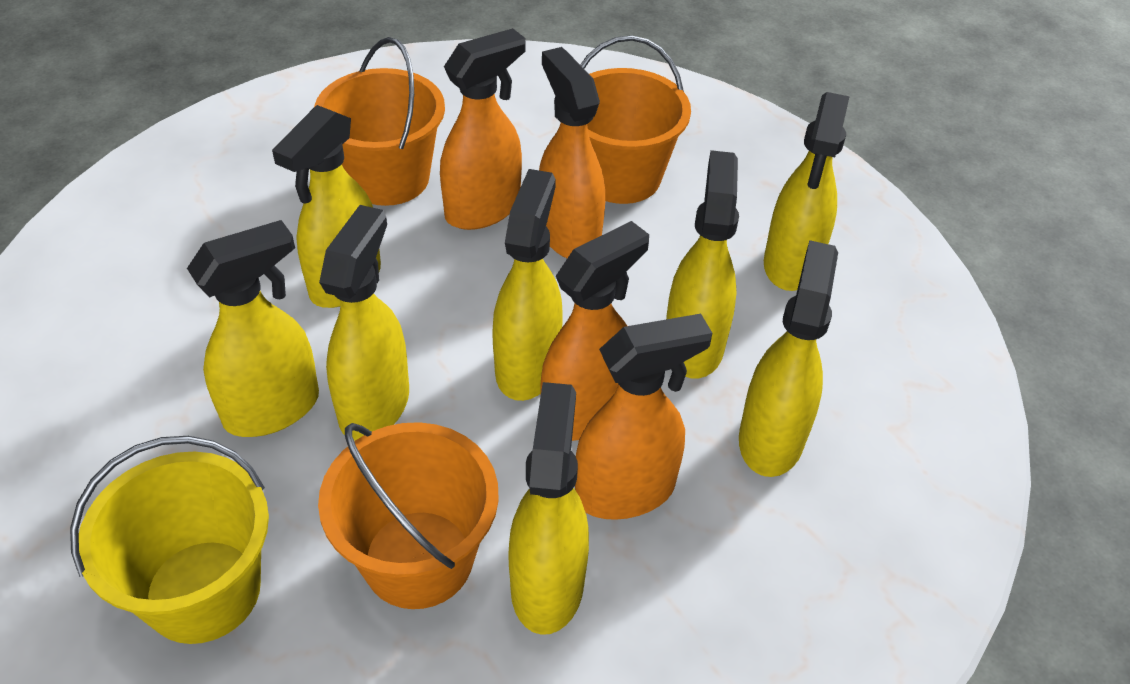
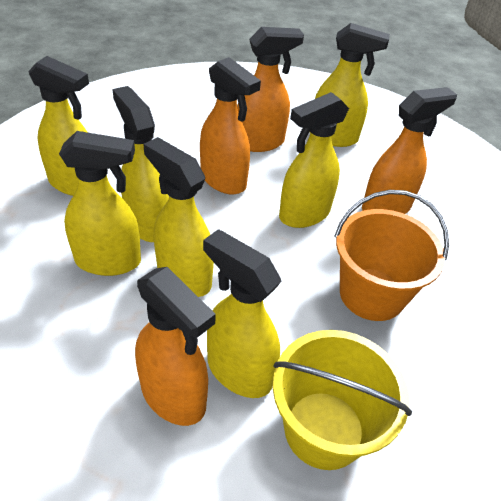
orange bucket: [314,37,445,206] [318,422,499,609] [580,35,691,204] = 3 -> [334,190,449,321] = 1
yellow spray bottle: [187,220,319,437] [272,105,381,308] [319,205,409,441] [492,169,563,401] [508,382,589,635] [666,150,739,379] [739,240,838,477] [764,92,850,291] = 8 -> [28,56,89,196] [59,131,141,276] [112,86,169,242] [143,137,214,297] [203,229,281,398] [279,92,349,228] [315,23,390,147] = 7

